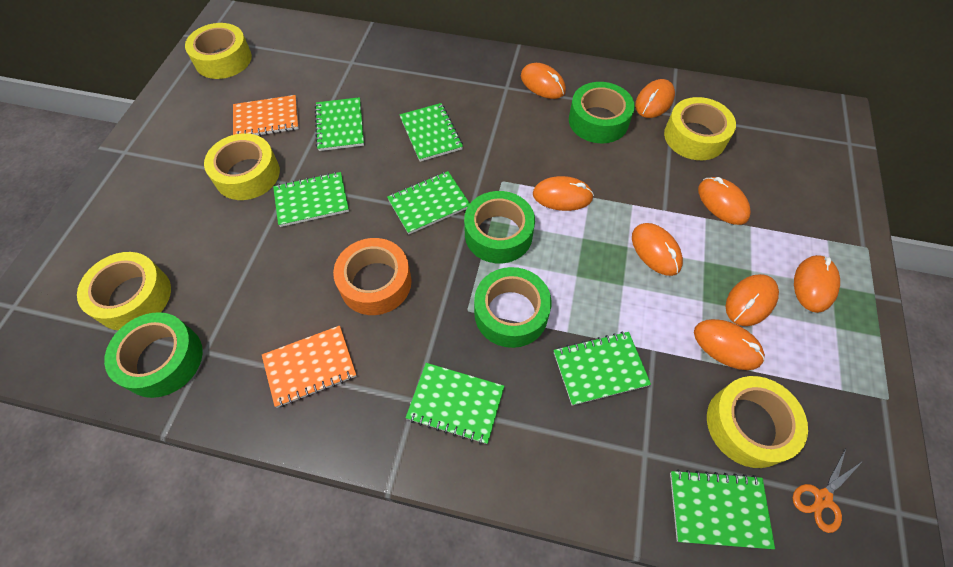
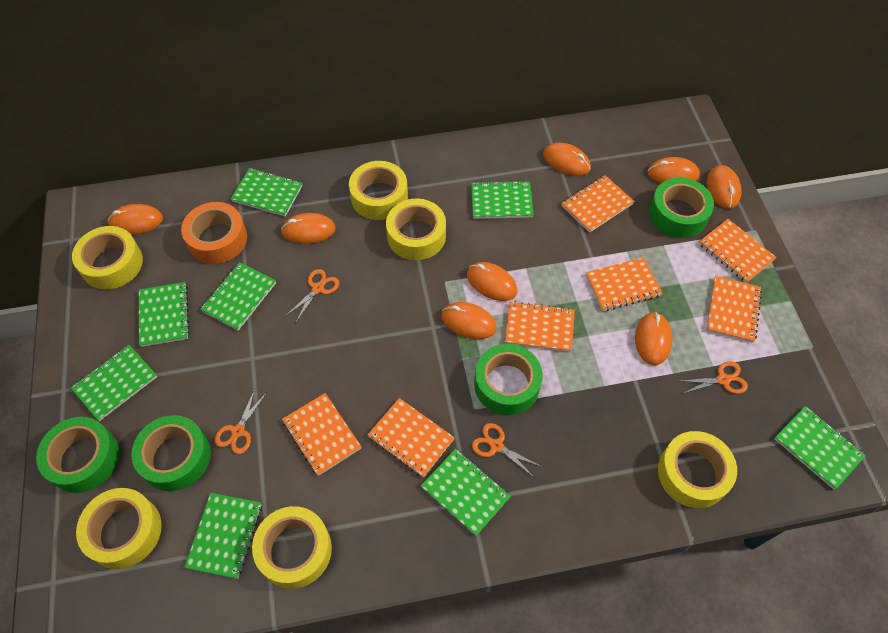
green notebook: [273,172,349,227] [315,97,364,151] [387,171,470,234] [400,103,463,162] [406,363,504,444] [553,332,651,406] [670,469,775,549] = 7 -> [71,345,157,421] [139,282,189,347] [184,493,262,579] [200,262,276,331] [231,168,303,216] [421,449,511,536] [471,181,534,219] [774,406,866,490] = 8
orange notebook: [233,95,299,136] [262,326,356,408] = 2 -> [282,393,362,476] [368,398,455,478] [505,301,575,352] [561,175,635,233] [586,257,663,311] [699,219,777,283] [706,276,762,343] = 7
orange scissors: [793,448,863,533] = 1 -> [214,389,267,454] [286,269,339,322] [472,423,542,478] [681,361,748,394] = 4
yellow tape: [77,252,171,330] [185,23,252,79] [204,133,280,200] [664,97,736,160] [707,376,808,468] = 5 -> [72,226,143,289] [76,488,162,569] [252,506,332,589] [349,161,408,220] [386,198,446,260] [658,431,737,508] = 6

